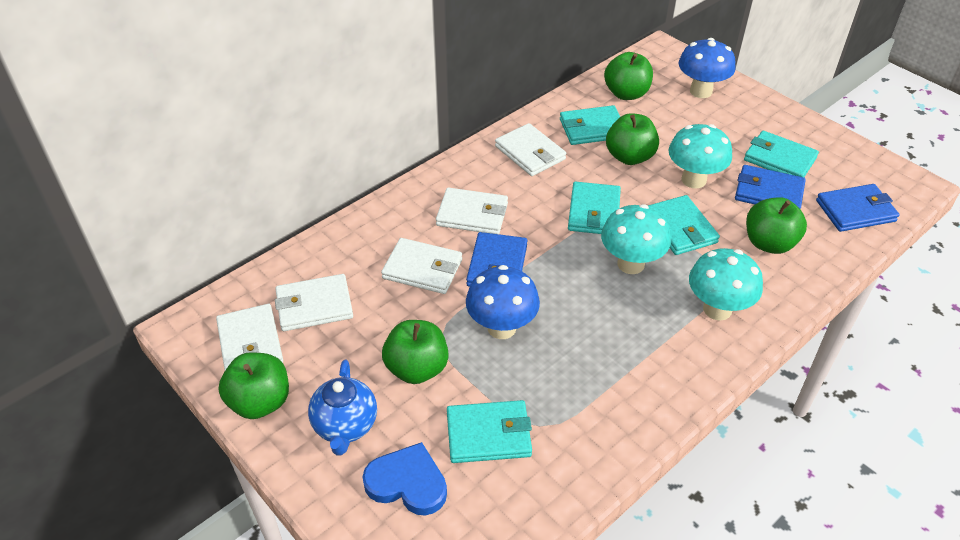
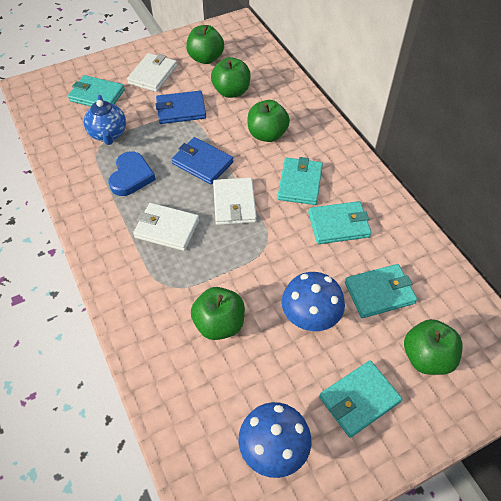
blue wallet: [466,232,527,287] [735,165,806,209] [816,184,900,232] = 3 -> [156,91,206,124] [171,137,233,185] = 2
turquoise mushroom: [601,204,671,274] [669,124,732,189] [689,248,763,321] = 3 -> none = 0
white wallet: [216,304,283,370] [275,274,353,331] [381,238,462,294] [436,187,508,234] [495,123,566,176] = 5 -> [127,53,177,92] [133,203,199,251] [213,178,257,225] = 3

